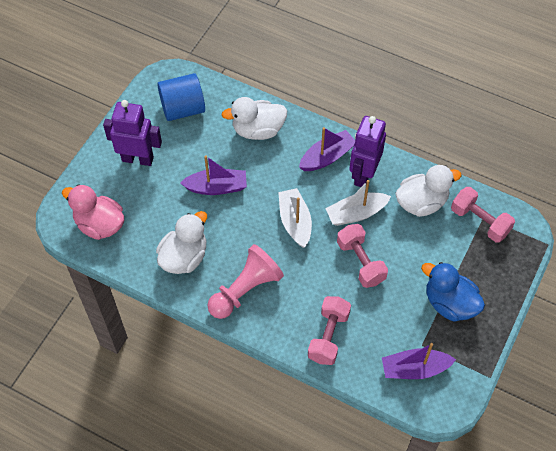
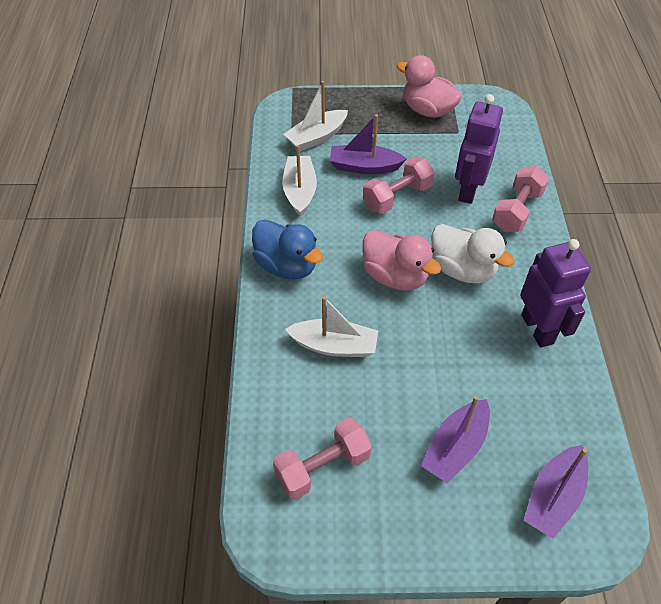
blue cylinder: [157,73,205,121] = 1 -> none = 0
pink duck: [62,185,124,240] = 1 -> [363,230,441,290] [397,55,462,118] = 2
pink pawn: [207,244,284,319] = 1 -> none = 0
white boat: [278,188,312,248] [325,180,391,226] = 2 -> [282,145,317,217] [283,81,348,152] [285,296,378,357] = 3
white duck: [156,211,207,274] [222,97,288,140] [395,165,462,217] = 3 -> [431,224,515,283] = 1

